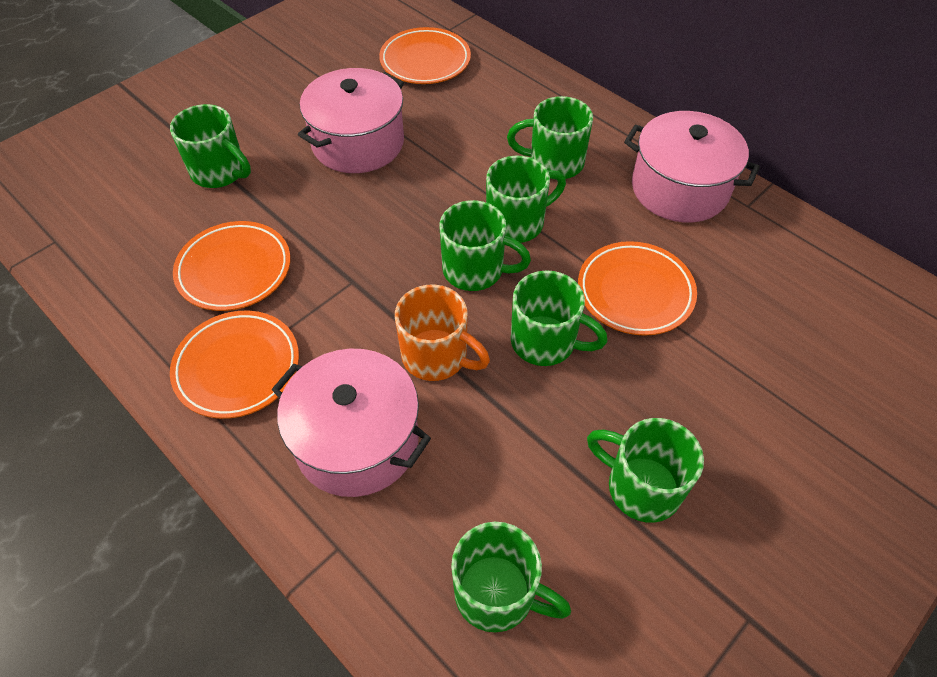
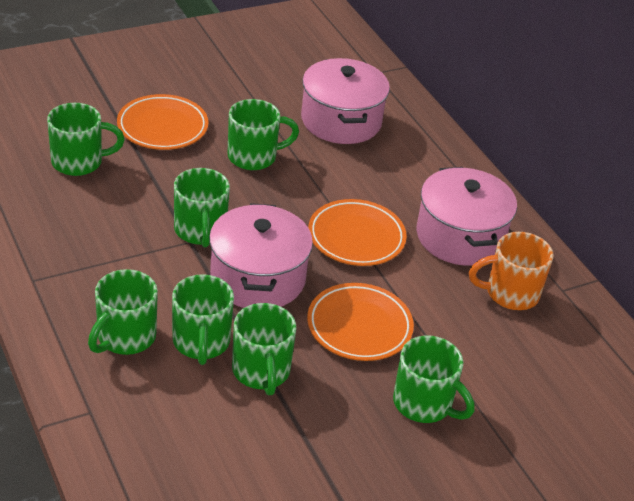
orange plate: [170,311,299,419] [173,221,290,311] [379,27,471,84] [578,241,697,336] = 4 -> [117,94,209,150] [307,283,414,361] [308,199,407,266] = 3

